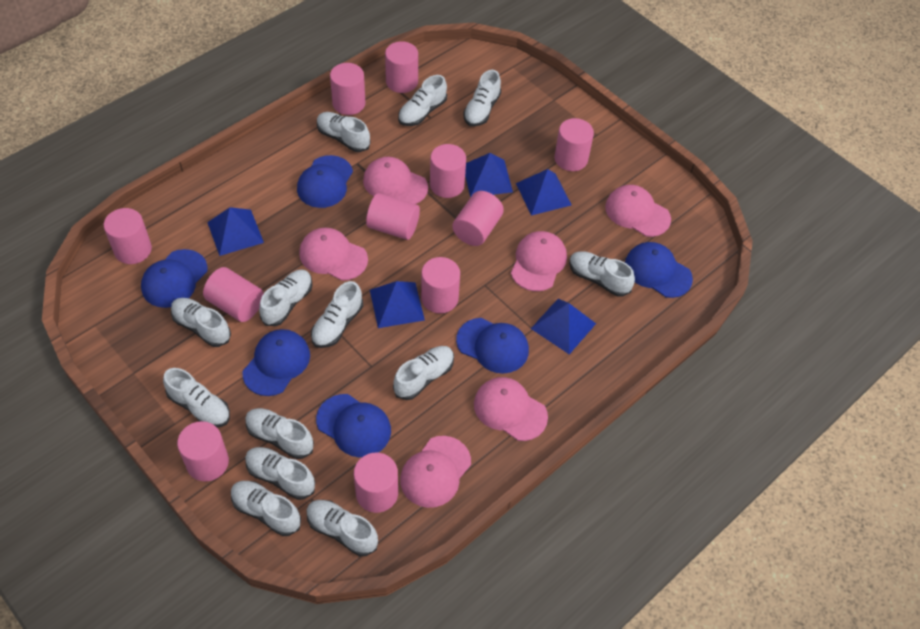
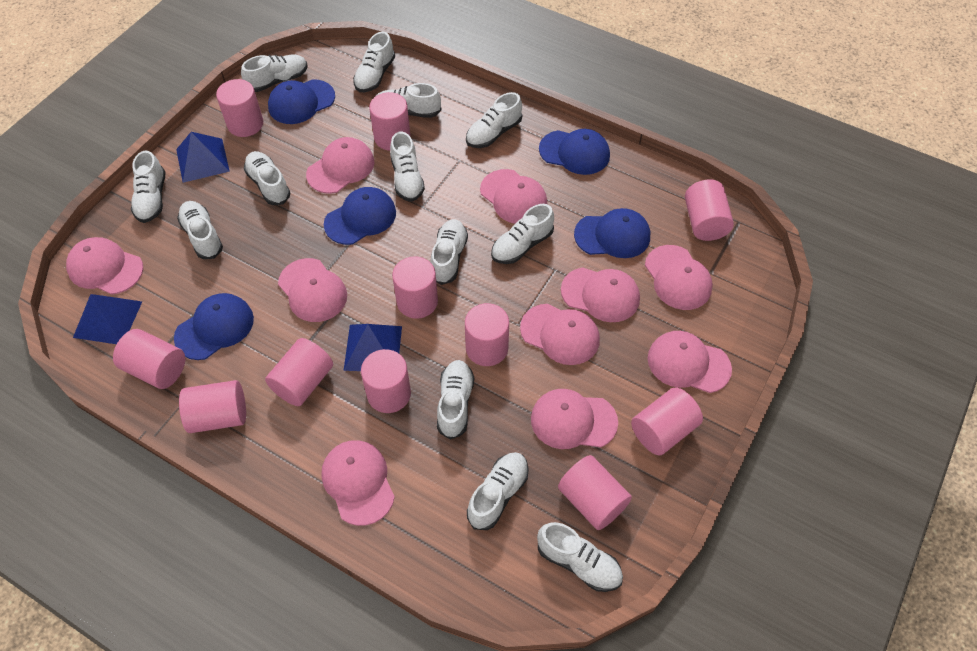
blue cap: [141,249,208,308] [243,329,310,396] [297,155,353,208] [316,394,391,457] [456,318,529,374] [625,242,693,298] = 6 -> [174,293,254,360] [268,79,335,124] [324,187,396,245] [539,129,610,175] [574,208,650,258] = 5
blue pyramid: [207,207,264,256] [370,281,425,328] [465,153,513,197] [516,169,572,216] [531,299,596,354] = 5 -> [73,294,143,344] [176,132,230,183] [344,324,402,371] = 3
pink cap: [299,228,368,281] [363,157,428,204] [400,436,471,508] [474,377,548,441] [511,231,567,291] [605,185,671,237] = 6 -> [66,237,143,295] [278,258,347,322] [306,137,374,194] [321,440,395,526] [480,169,547,224] [520,304,600,365] [531,389,618,449] [561,267,640,322] [645,245,713,310] [648,331,732,393] = 10

